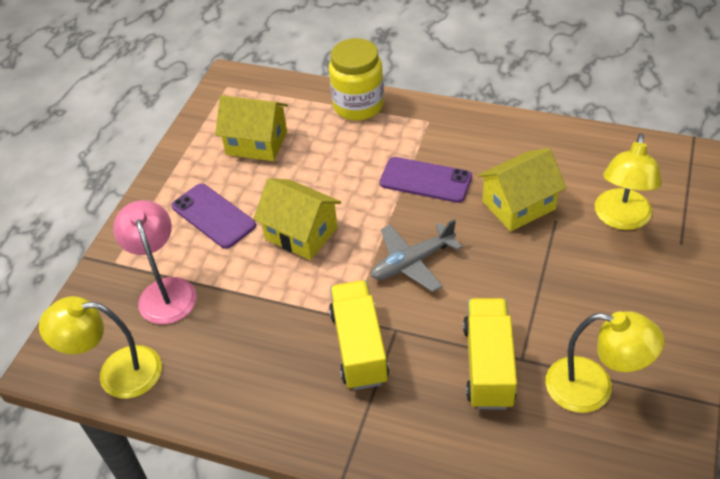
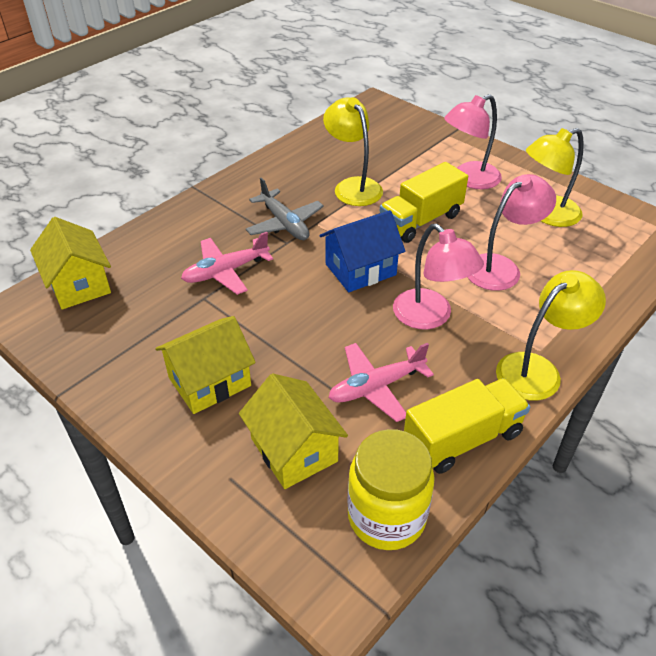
blue house: none = 0 -> [319,210,405,292] = 1
pink lamp: [113,200,197,324] = 1 -> [393,224,484,329] [444,94,502,189] [468,174,556,291] = 3
pink plane: none = 0 -> [181,232,273,295] [329,343,434,422] = 2
purple phone: [172,183,256,249] [380,157,472,203] = 2 -> none = 0

